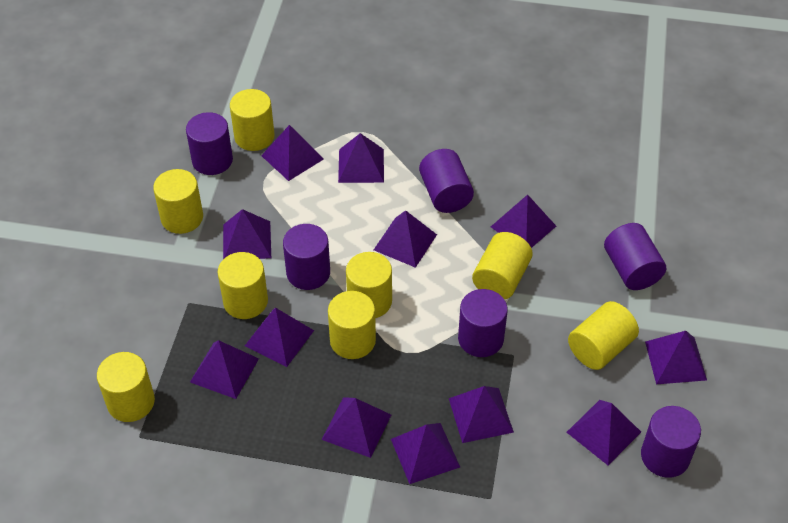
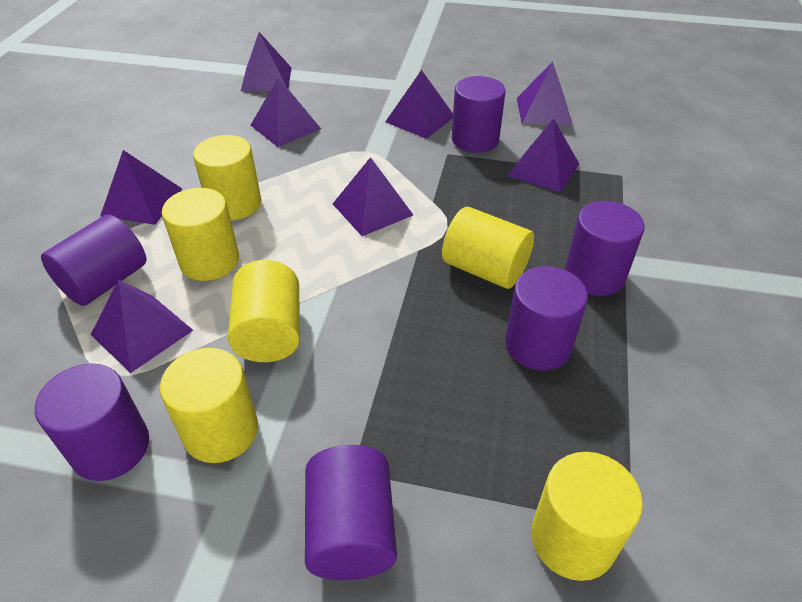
purple pyramid: [190,340,259,399] [223,209,271,259] [245,308,314,367] [261,125,324,181] [322,397,391,458] [338,133,384,183] [374,210,437,268] [391,423,460,484] [449,386,514,443] [491,195,556,248] [566,400,641,465] [645,331,707,384] = 12 -> [91,280,193,373] [100,150,182,225] [241,32,291,91] [251,77,321,147] [333,157,413,236] [385,70,453,139] [507,118,579,193] [517,62,573,125] = 8
yellow cylinder: [97,352,155,422] [153,169,203,234] [217,252,268,319] [230,89,275,151] [328,291,376,359] [346,252,392,318] [472,232,533,299] [568,301,639,370] = 8 -> [160,348,258,463] [162,188,239,281] [193,135,261,220] [228,260,300,362] [442,207,534,289] [531,452,643,581] = 6

